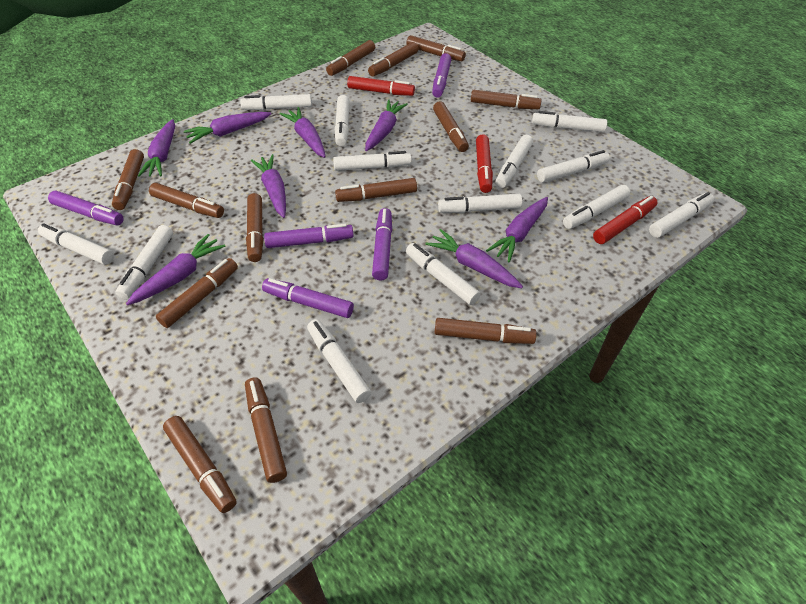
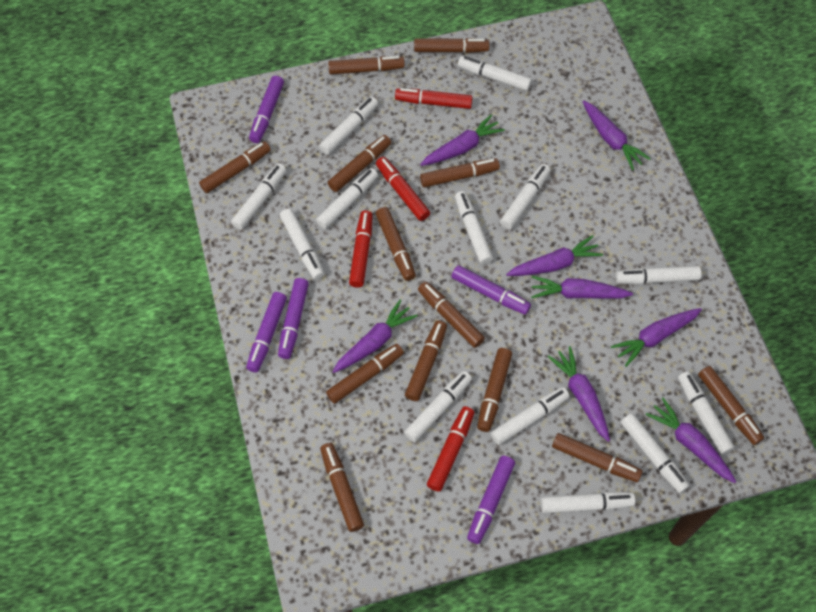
red marker: [347,76,415,96] [476,134,493,193] [593,196,658,244] = 3 -> [349,210,373,288] [376,157,430,221] [395,88,473,109] [427,406,475,492] = 4

